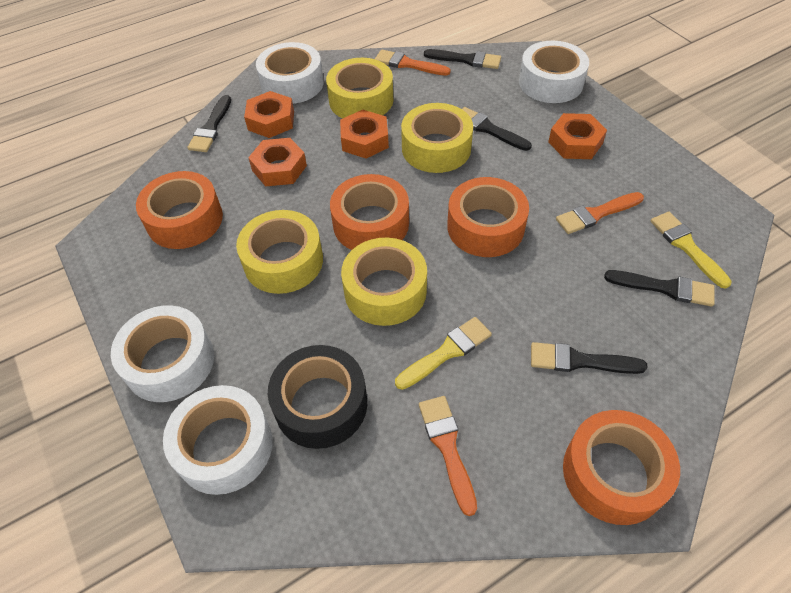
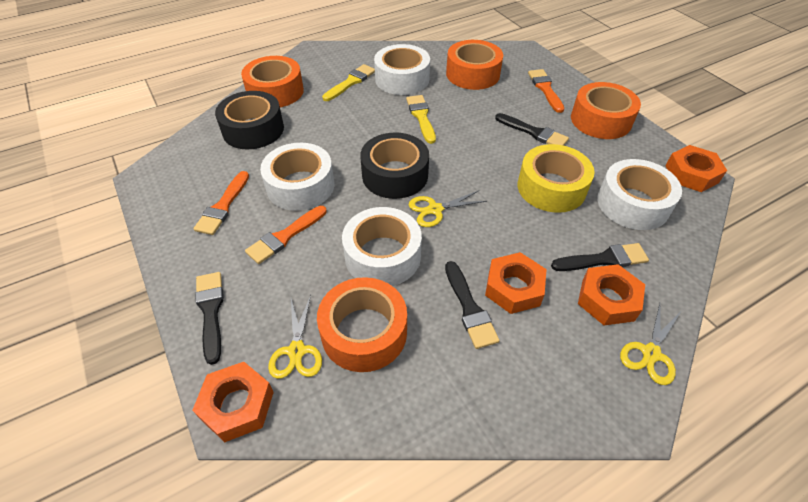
black brush: [187,95,231,152] [424,49,501,69] [462,107,532,151] [531,342,648,374] [604,270,715,307] = 5 -> [195,272,224,365] [445,261,500,349] [495,113,569,146] [551,243,649,271] = 4
black tape: [268,345,367,449] = 1 -> [215,91,284,149] [360,133,429,199] = 2
yellow scissors: none = 0 -> [268,295,322,379] [409,191,487,227] [620,304,681,385] = 3
yellow tape: [236,210,323,294] [326,58,393,118] [341,238,427,326] [401,103,473,173] = 4 -> [518,144,595,213] = 1

